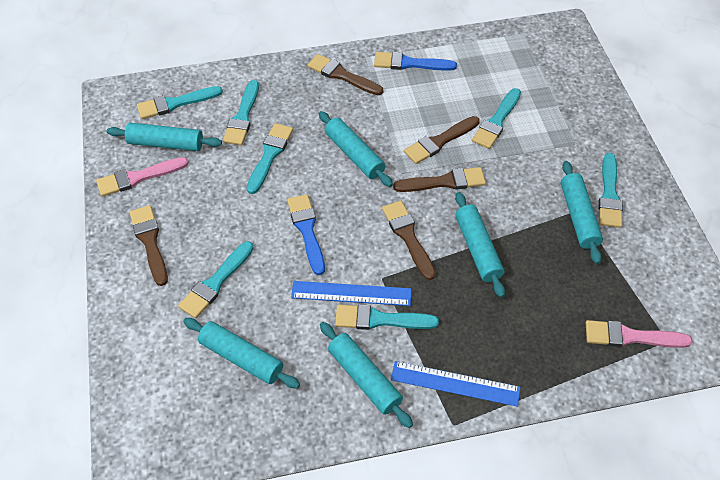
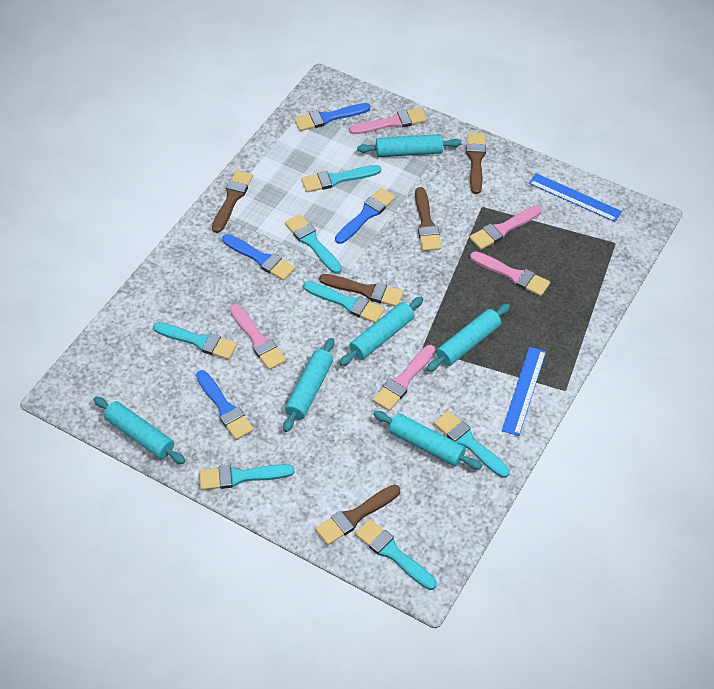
blue brush: [287,194,325,275] [374,52,457,71] = 2 -> [196,370,254,440] [222,234,295,280] [294,103,371,131] [335,188,395,244] = 4
pink brush: [96,157,189,197] [586,320,693,348] = 2 -> [230,304,286,370] [349,108,427,134] [373,345,436,411] [470,206,542,250] [470,251,550,296] = 5

